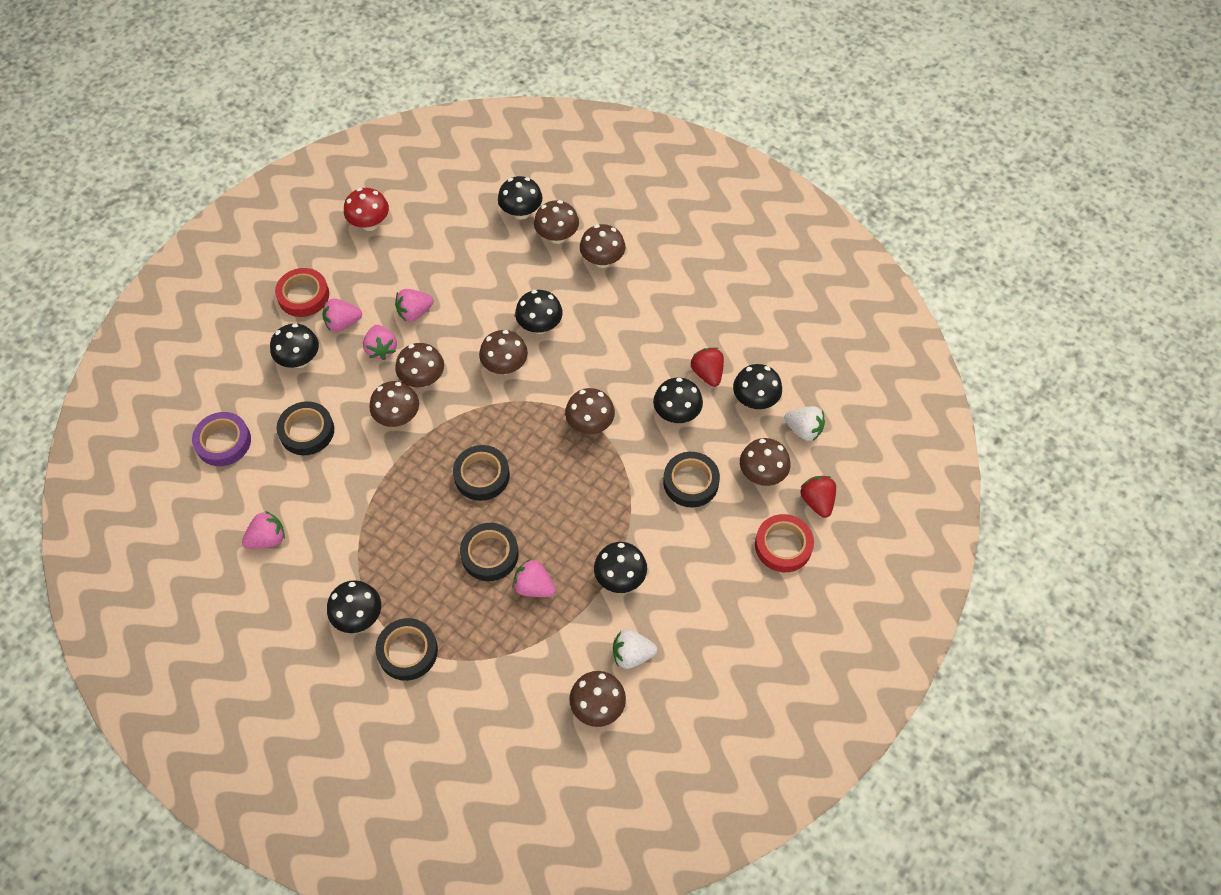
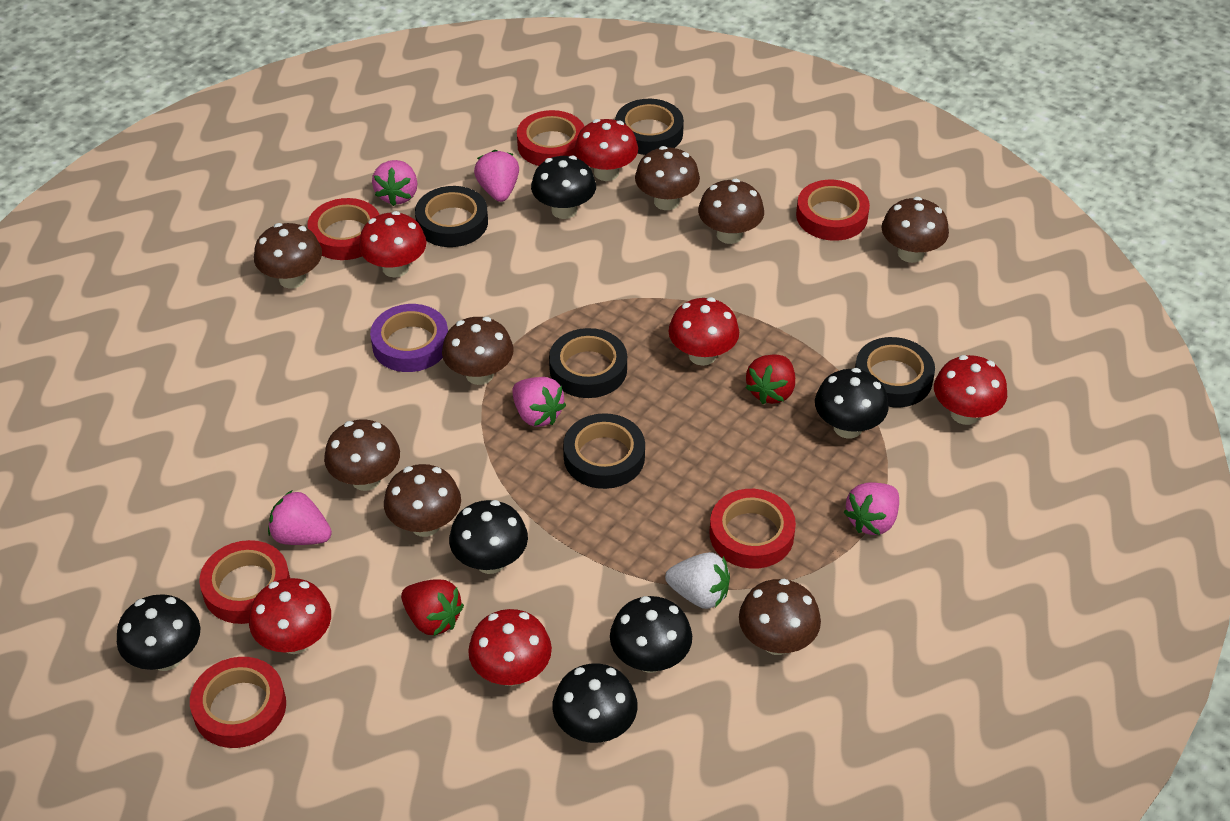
black mushroom: [270,324,319,368] [327,580,381,633] [498,176,543,220] [515,290,563,334] [594,542,647,593] [653,378,703,423] [733,364,782,409] = 7 -> [117,594,200,671] [449,500,528,574] [531,156,596,219] [552,663,638,743] [610,596,692,673] [815,368,889,438] = 6
red mushroom: [344,188,389,231] = 1 -> [249,578,331,654] [359,211,426,278] [468,609,552,686] [575,119,638,181] [668,297,739,366] [934,355,1007,425] = 6
red tape: [275,268,329,317] [755,514,814,572] = 2 -> [190,657,286,748] [199,540,290,624] [307,198,379,260] [517,110,585,166] [709,489,796,569] [796,180,870,241] = 6
white strawberry: [613,630,657,669] [784,406,825,441] = 2 -> [665,552,730,609] = 1

